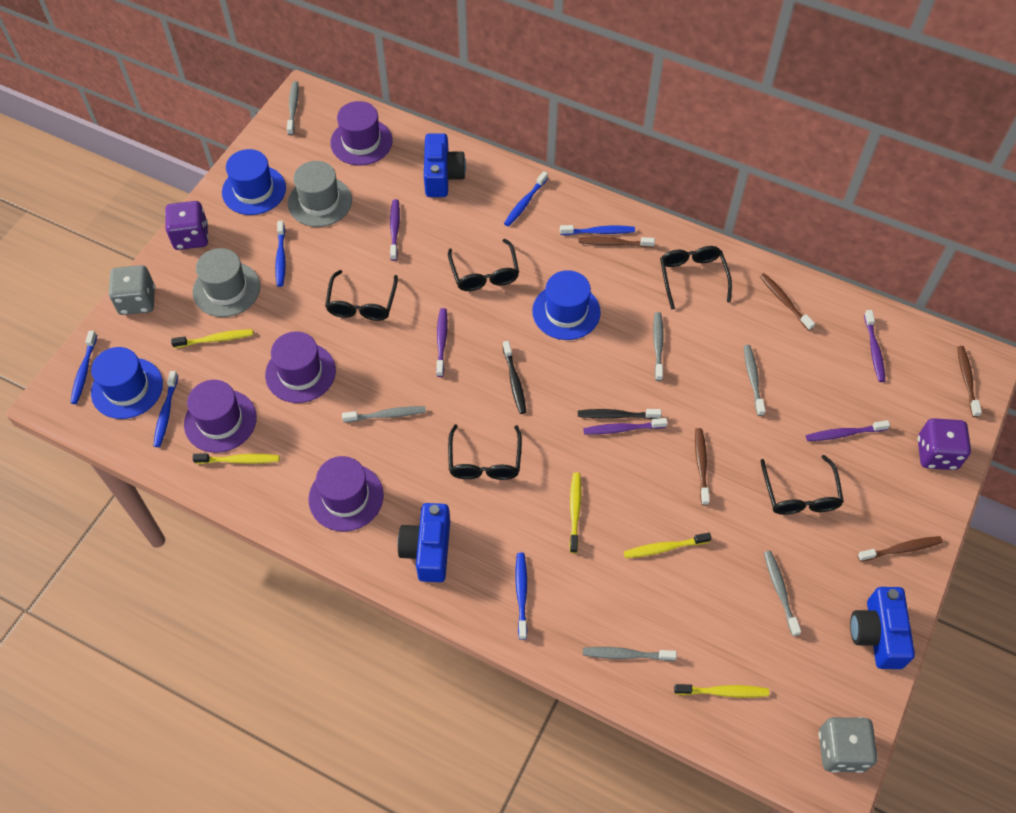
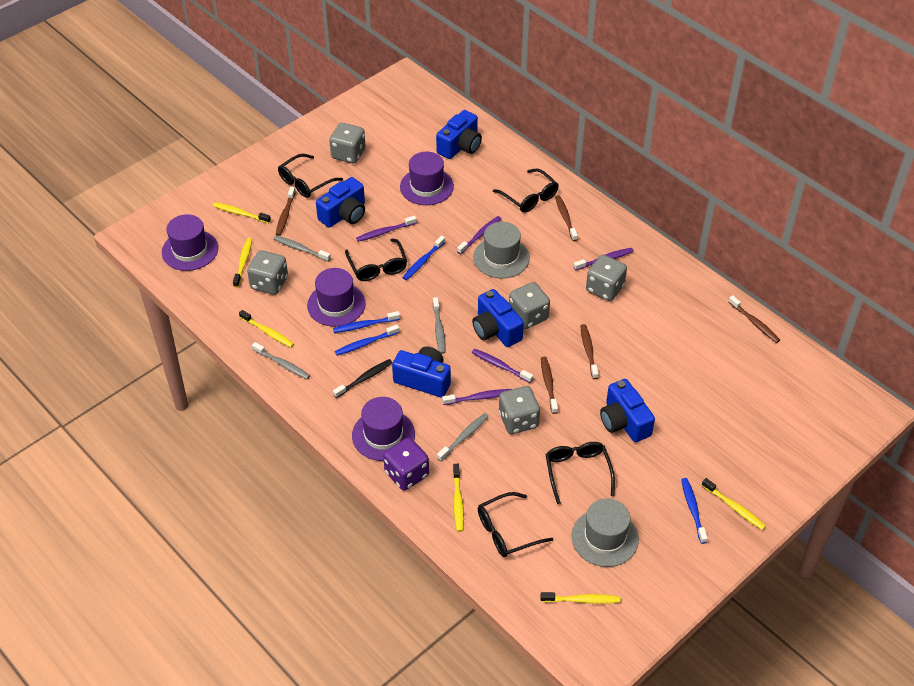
black toothbrush: [503,341,526,414] [578,409,662,419] = 2 -> [333,359,392,398] = 1
blue camera: [397,503,450,582] [424,133,466,197] [850,587,915,669] = 3 -> [316,177,365,228] [392,347,451,398] [436,110,482,159] [472,289,524,347] [600,379,655,442] = 5
blue hat: [91,347,163,419] [222,149,286,215] [532,270,601,340] = 3 -> none = 0
blue toothbrush: [70,331,97,404] [153,371,178,447] [275,221,286,287] [504,171,548,226] [515,553,527,640] [560,225,635,235] = 6 -> [333,311,400,333] [335,325,399,356] [402,235,445,280] [681,478,708,544] = 4
grey dice: [108,265,155,315] [819,717,878,773] = 2 -> [247,250,288,295] [329,123,366,163] [499,386,540,434] [509,282,550,329] [586,255,627,301] = 5
grey toothbrush: [287,81,299,135] [342,406,426,423] [583,647,677,661] [653,312,664,381] [744,345,766,416] [764,551,801,636] = 6 -> [252,342,310,379] [274,236,331,262] [433,297,446,354] [437,413,489,461] = 4
purple dice: [165,201,208,250] [918,418,971,470] = 2 -> [383,437,429,491] = 1
yellow toothbrush: [171,329,253,348] [192,453,280,464] [569,472,581,553] [624,532,712,558] [674,684,769,698] = 5 -> [213,202,271,223] [233,238,252,288] [239,310,294,348] [453,464,464,532] [540,592,621,604] [702,478,766,530] = 6

